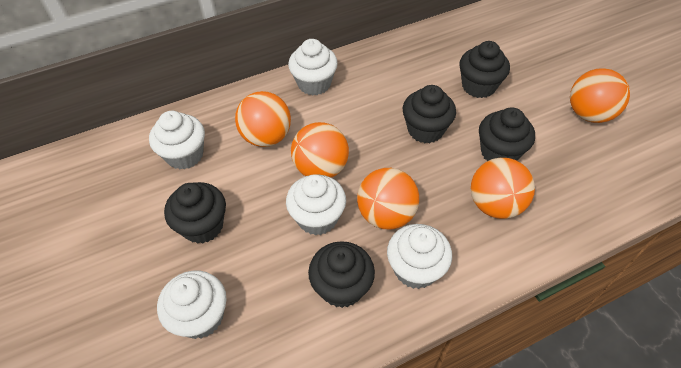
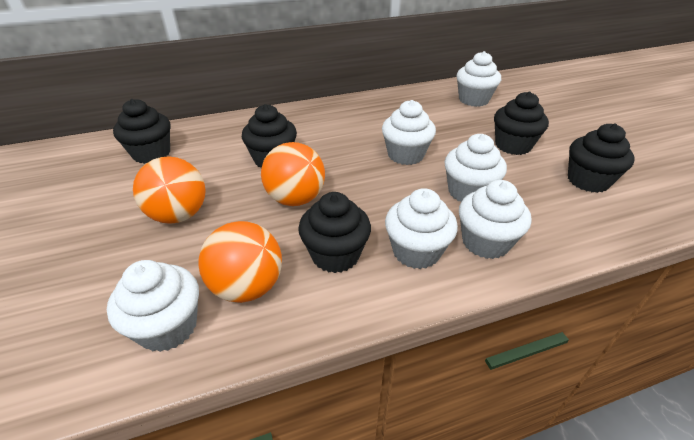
orange ball: [235,91,291,147] [291,122,349,178] [357,168,419,229] [471,158,535,219] [570,68,630,123] = 5 -> [133,156,206,224] [198,221,282,303] [261,142,325,206] = 3
white cupcake: [149,111,205,170] [157,271,227,339] [286,174,346,236] [288,39,338,95] [387,224,452,289] = 5 -> [107,260,199,352] [382,100,436,165] [385,188,458,269] [444,134,507,202] [457,51,501,107] [459,180,531,259] = 6

